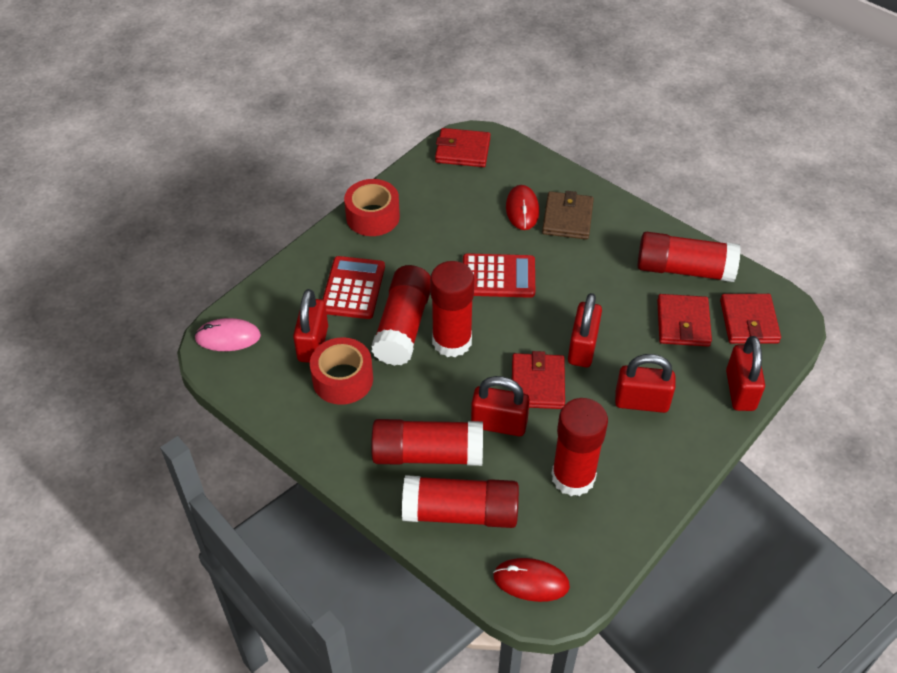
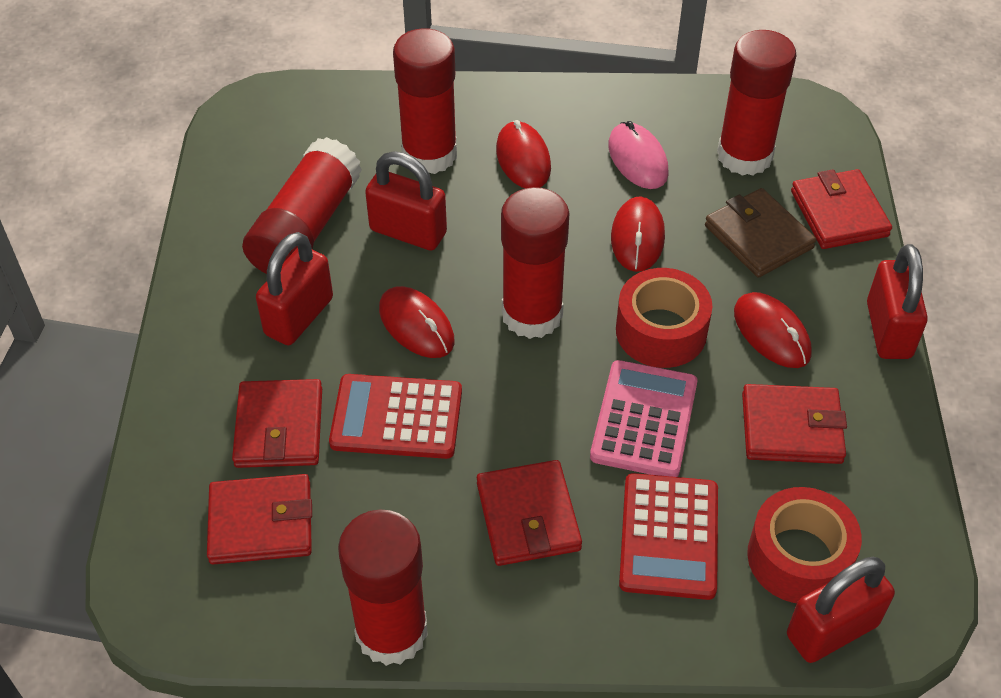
pink calculator: none = 0 -> [590,360,697,477] = 1
red glue stick: [371,265,431,366] [371,419,483,466] [402,475,519,528] [430,261,474,357] [552,398,608,496] [638,232,741,282] = 6 -> [242,137,362,274] [338,509,428,666] [393,28,457,174] [501,187,570,339] [717,30,796,175] = 5
red mouse: [493,558,570,602] [506,185,539,230] = 2 -> [379,286,455,358] [496,120,551,188] [611,196,665,272] [734,292,812,368] = 4
red padlock: [293,289,328,363] [471,376,530,436] [568,293,602,367] [615,354,675,413] [726,336,765,411] = 5 -> [256,232,333,345] [365,151,447,251] [787,557,895,663] [867,244,928,359] = 4
red wallet: [435,128,491,167] [512,351,565,409] [657,294,712,347] [720,294,781,344] = 4 -> [207,474,312,564] [232,379,322,468] [477,460,582,566] [742,384,847,464] [791,169,892,249] = 5

